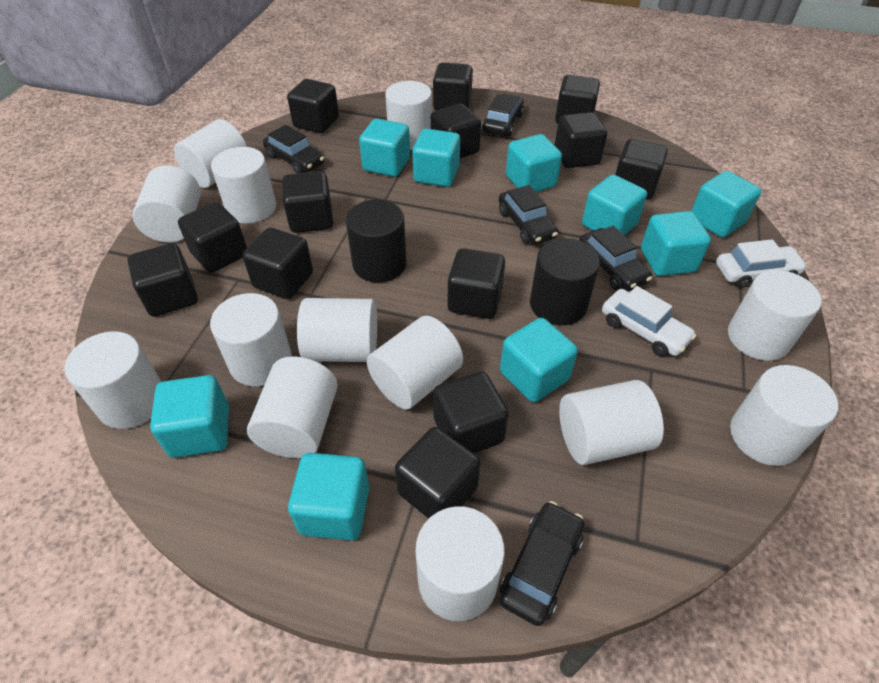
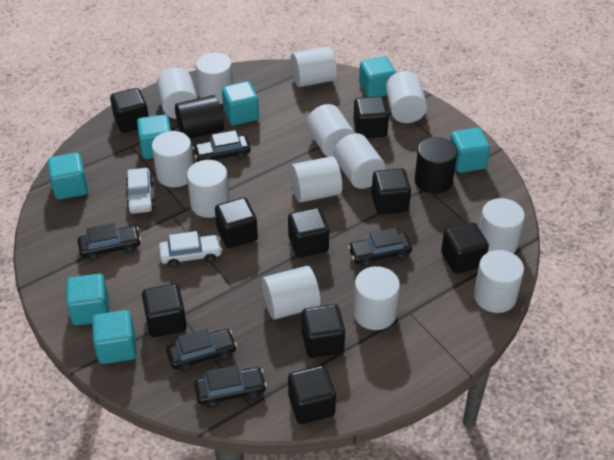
black cube: [128,243,198,317] [178,202,247,273] [243,228,313,299] [282,171,334,233] [287,79,339,133] [395,427,481,519] [431,104,481,159] [433,63,473,111] [433,371,509,453] [447,248,505,319] [555,75,600,123] [555,112,607,168] [615,139,668,200] = 13 -> [110,88,149,133] [142,284,187,337] [215,198,258,248] [288,208,329,258] [288,365,336,424] [301,304,345,358] [353,96,389,138] [372,168,411,214] [441,222,489,274] = 9
turquoise cube: [150,375,229,458] [288,453,369,540] [359,119,410,177] [412,129,460,187] [500,318,578,402] [506,134,562,192] [582,175,647,235] [641,211,711,276] [691,171,761,238] = 9 -> [47,153,88,200] [66,274,109,326] [92,310,137,364] [137,115,171,159] [222,81,259,125] [359,56,396,97] [450,128,490,173] = 7

